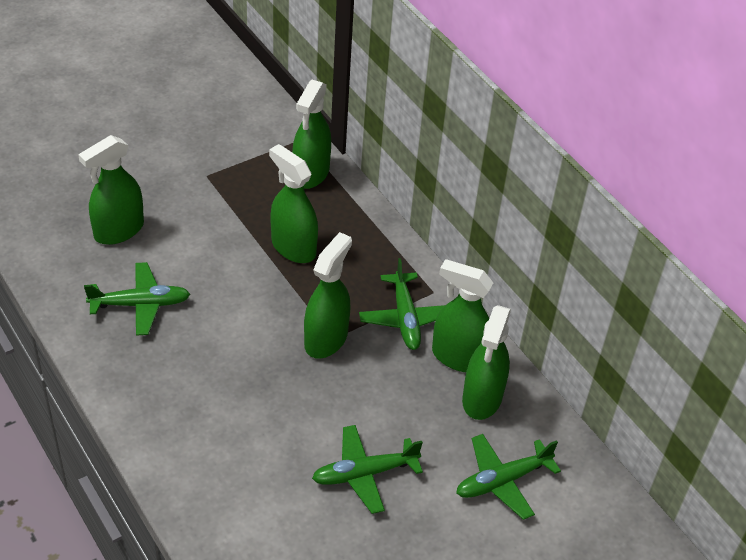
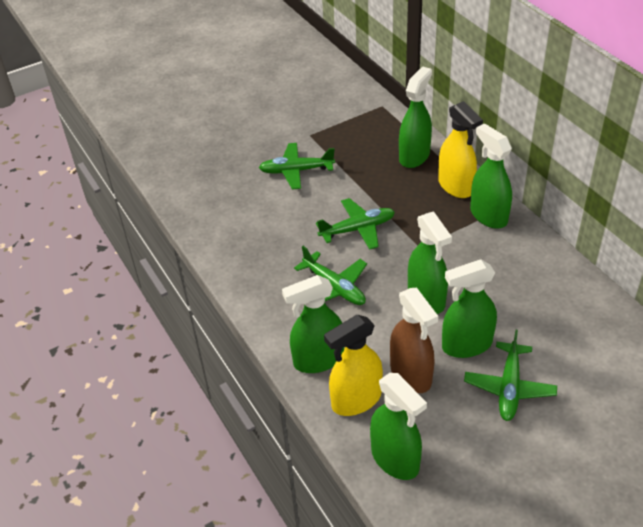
brown spray bottle: none = 0 -> [390,288,438,393] = 1
yellow spray bottle: none = 0 -> [324,315,383,416] [438,101,483,198] = 2

